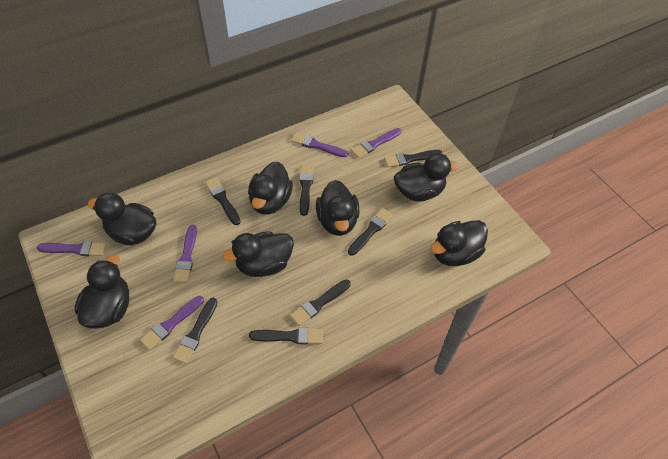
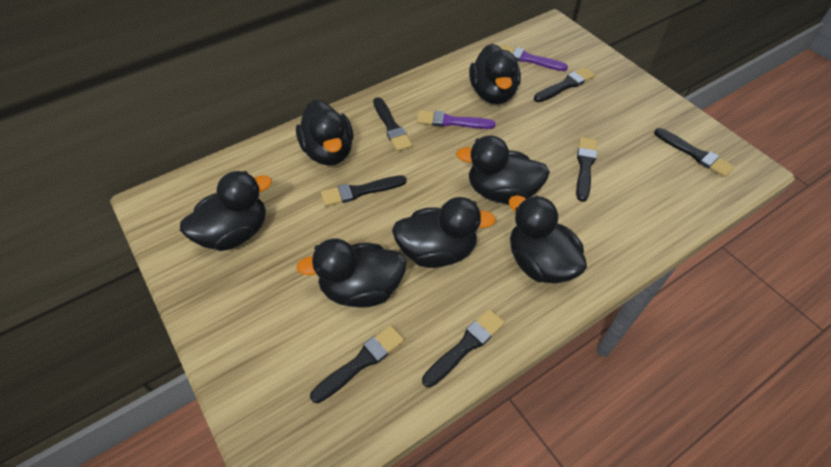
purple brush: [37,241,106,256] [140,296,204,350] [173,225,197,283] [291,132,348,157] [351,128,401,158] = 5 -> [417,111,496,129] [501,45,568,71] = 2

